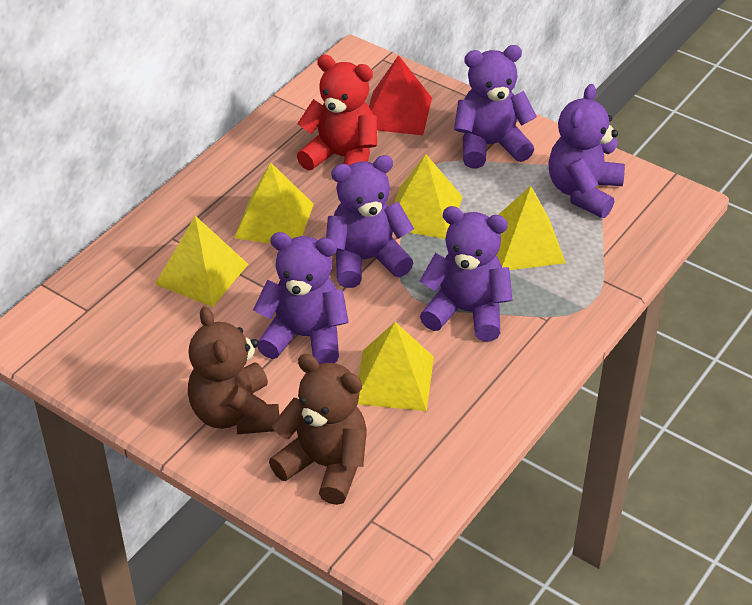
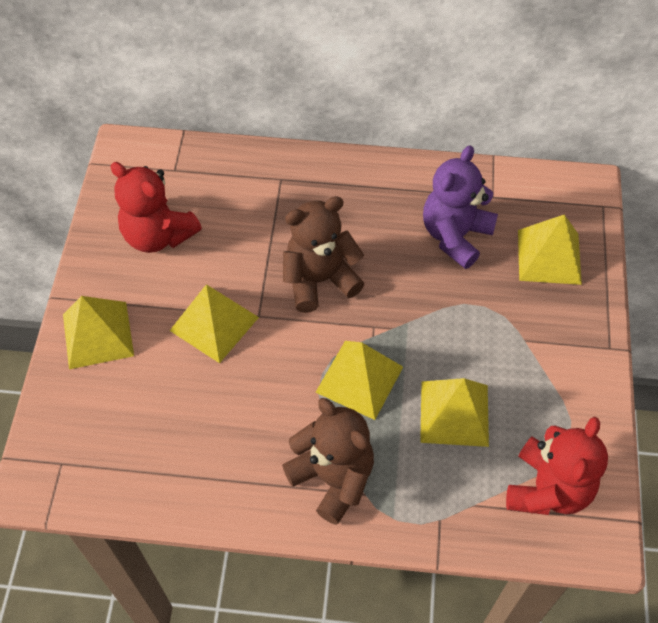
purple teddy bear: [253,232,349,364] [326,155,414,288] [419,206,513,341] [454,45,537,169] [548,84,625,218] = 5 -> [423,145,498,269] = 1
red pyramid: [369,55,432,135] = 1 -> none = 0
red teddy bear: [297,55,377,171] = 1 -> [110,162,202,253] [506,417,608,515] = 2

